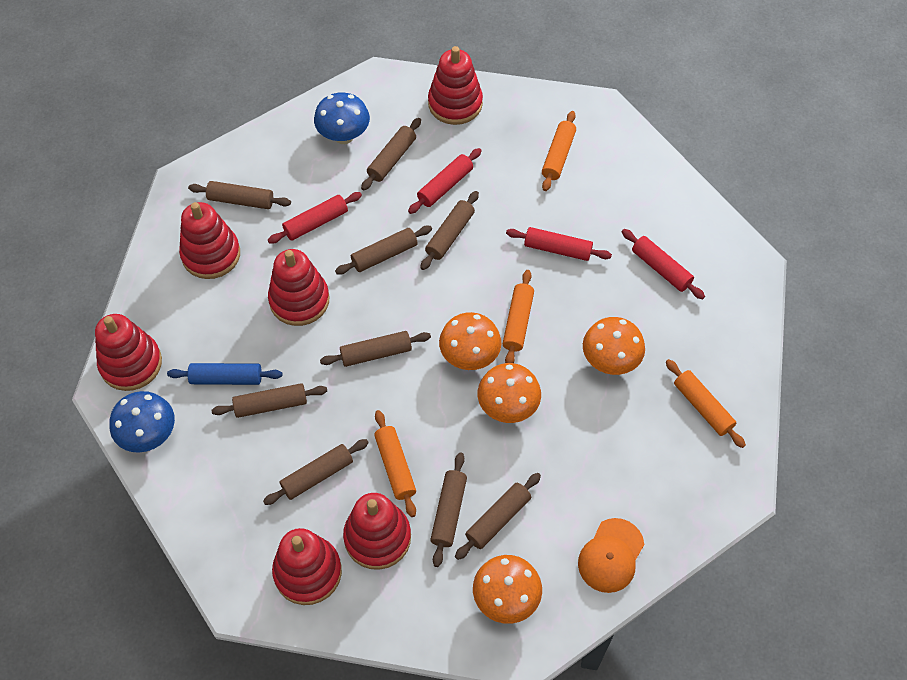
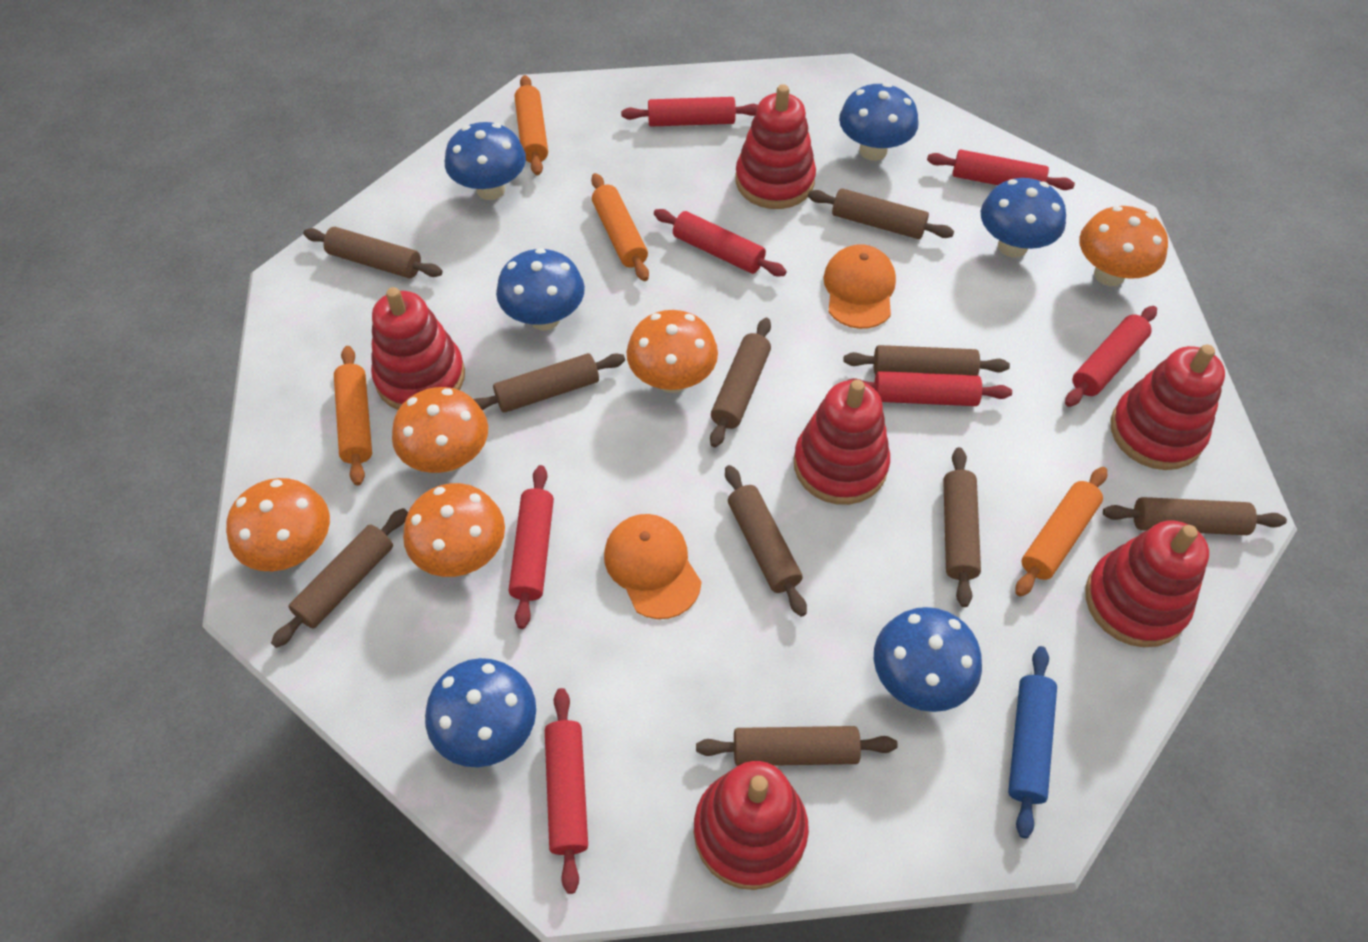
blue mushroom: [109,391,175,453] [314,92,370,144] = 2 -> [425,658,536,767] [445,122,526,200] [496,248,585,331] [839,83,919,161] [874,607,982,712] [981,178,1066,258] = 6
brown rolling pin: [188,181,291,209] [211,383,327,418] [263,439,369,505] [320,331,431,367] [335,226,432,274] [361,118,421,191] [420,191,479,270] [430,452,467,567] [455,473,541,560] = 9 -> [271,508,408,648] [303,227,443,278] [473,353,625,413] [696,726,898,766] [710,318,771,447] [725,465,807,617] [808,188,954,239] [843,345,1010,376] [943,447,981,607] [1103,497,1287,535] = 10
orange cap: [578,518,644,593] = 1 -> [604,514,701,619] [823,244,896,329] = 2
orange mushroom: [439,312,501,370] [473,555,542,624] [478,363,541,423] [583,317,645,375] = 4 -> [226,478,330,571] [392,387,488,473] [403,483,505,577] [627,310,718,393] [1079,206,1168,286] = 5
red rolling pin: [268,192,362,244] [408,148,482,214] [506,227,612,261] [622,229,705,300] = 4 -> [509,465,554,629] [545,688,588,894] [621,97,758,127] [654,209,787,276] [847,371,1012,406] [927,150,1075,190] [1065,306,1157,407] = 7

